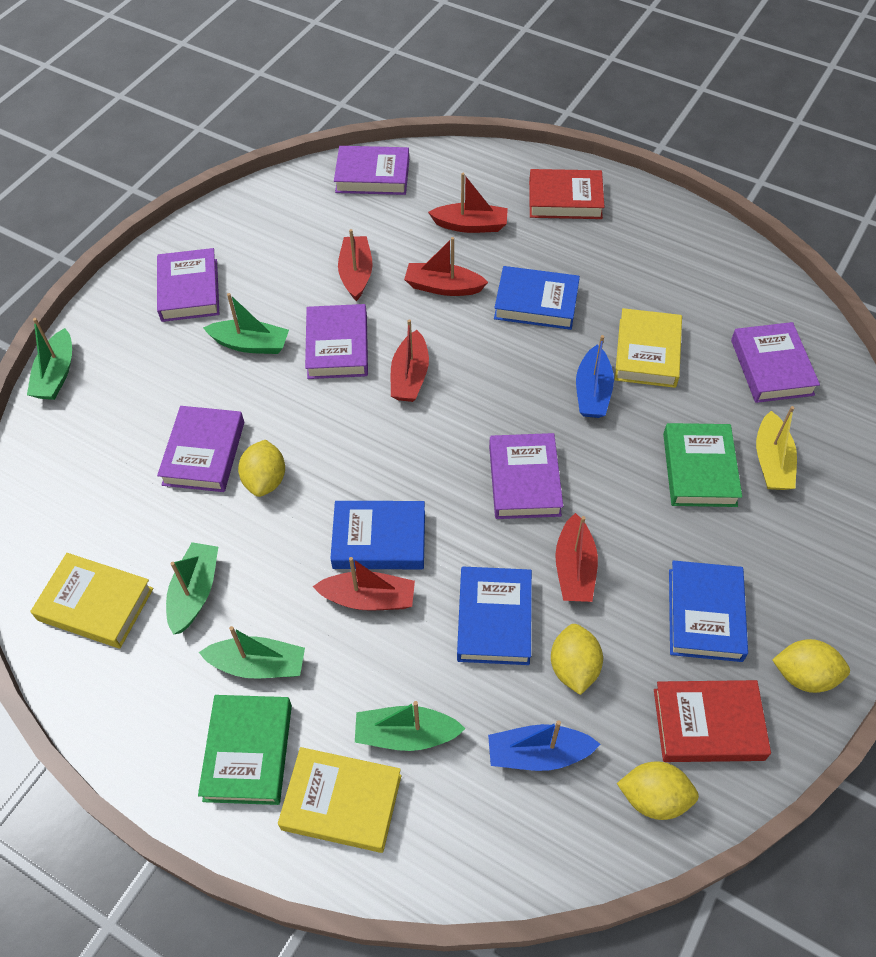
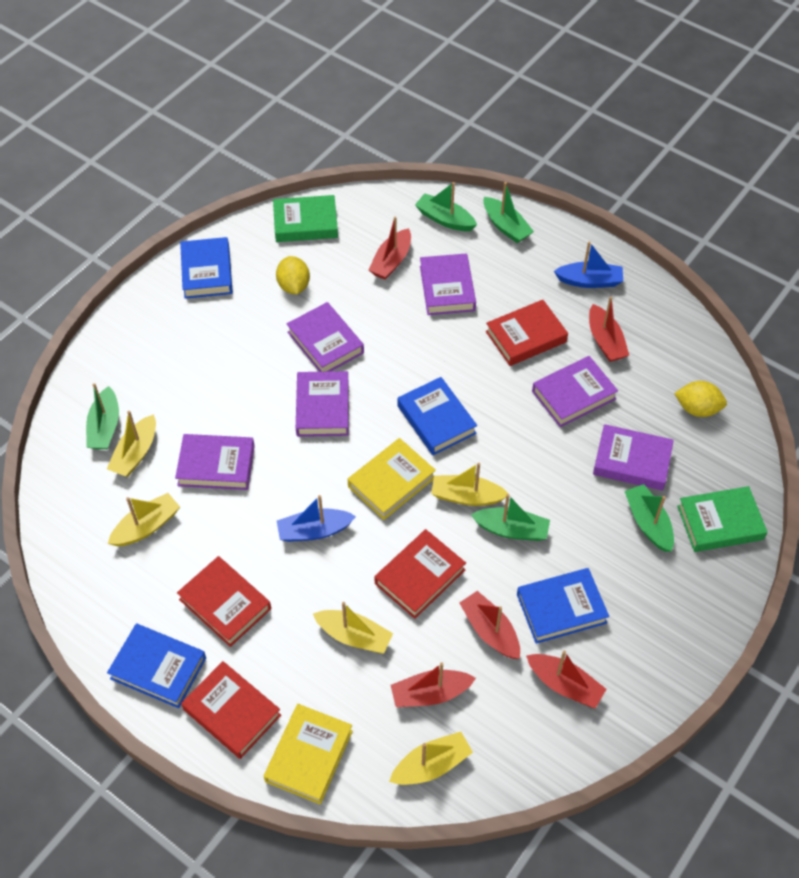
red boat: [312,557,415,611] [338,229,373,301] [391,319,429,402] [404,237,488,296] [428,173,508,233] [555,513,598,602] = 6 -> [369,217,411,280] [391,663,476,707] [459,591,520,659] [526,651,606,708] [589,297,629,362] = 5
red book: [529,169,604,219] [654,680,771,762] = 2 -> [177,556,271,647] [181,661,281,759] [374,529,466,619] [486,300,568,366] = 4
yellow boat: [756,406,797,490] = 1 -> [107,411,156,477] [108,493,180,546] [313,602,393,653] [389,732,473,785] [431,463,510,506] = 5
yellow book: [30,553,153,648] [278,747,401,853] [615,308,682,388] = 3 -> [264,704,353,805] [348,438,436,520] = 2
yellow lemon: [238,440,285,497] [551,624,603,695] [617,761,699,820] [772,639,850,693] = 4 -> [276,256,310,295] [674,381,727,417] = 2

